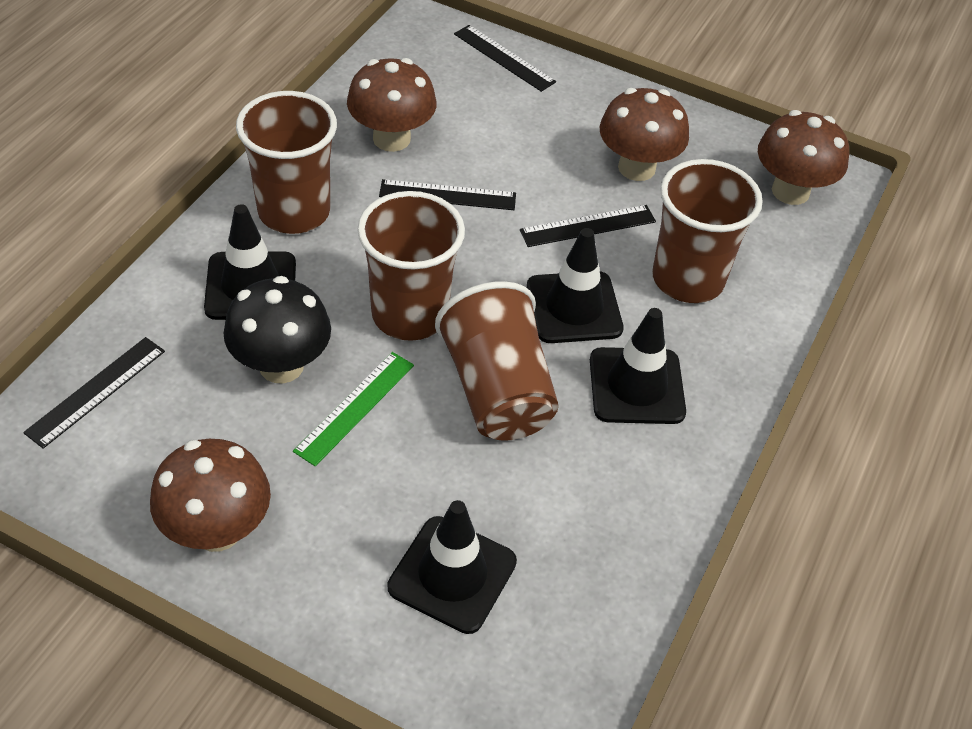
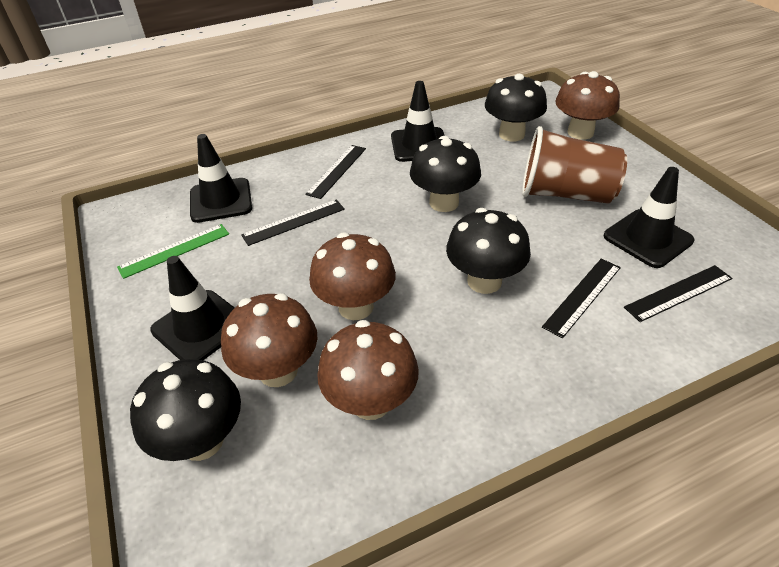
black mushroom: [223,276,331,384] = 1 -> [130,359,241,461] [410,136,481,212] [446,208,531,294] [485,74,547,141] = 4
brown cup: [236,91,337,234] [357,191,465,341] [435,281,559,441] [652,159,763,303] = 4 -> [522,126,627,204] = 1

